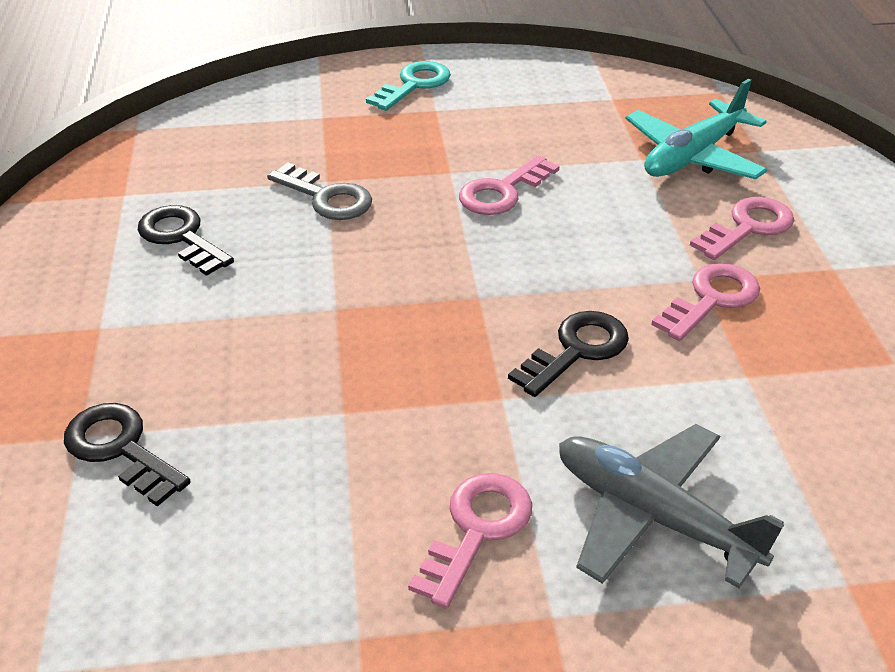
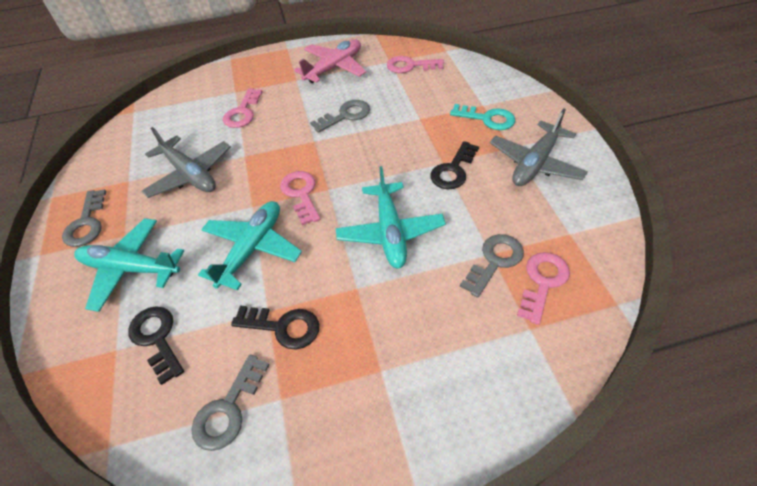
grey key: [267,163,372,220] = 1 -> [62,189,106,247] [191,354,269,451] [310,100,370,133] [460,234,524,298] = 4
grey plane: [559,424,784,588] = 1 -> [142,127,231,198] [490,108,588,186] = 2
pink plane: none = 0 -> [294,39,366,83] = 1
turquoise plane: [625,79,768,180] = 1 -> [74,218,184,312] [198,201,302,290] [336,166,446,268] = 3

